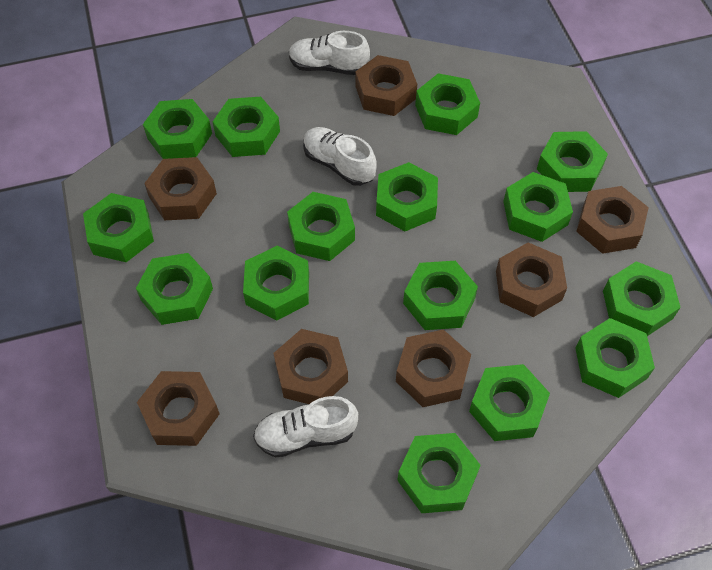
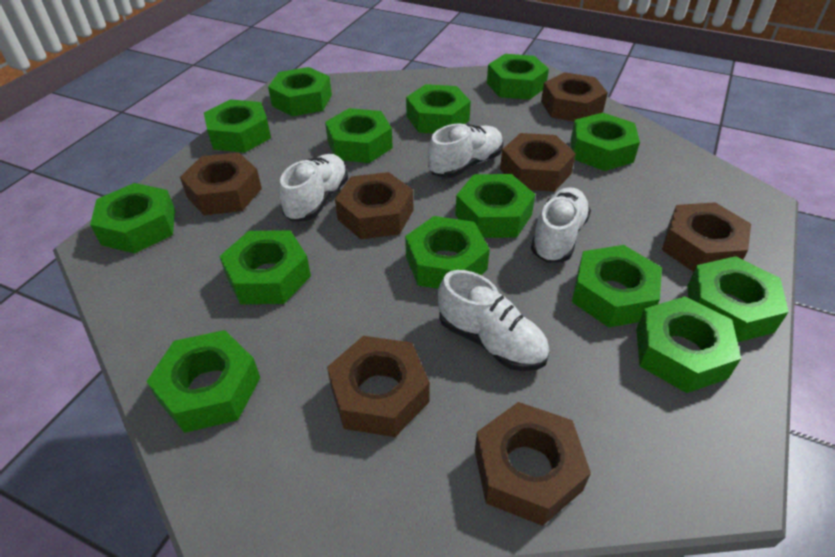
green nut: [83,193,154,262] [136,253,213,325] [143,99,212,159] [213,97,280,157] [243,246,309,321] [287,192,355,261] [376,162,438,231] [397,433,481,513] [403,261,478,330] [415,73,480,135] [469,364,550,441] [503,172,573,242] [537,131,608,192] [575,318,655,398] [603,261,681,336] = 15 -> [90,183,175,253] [146,330,260,433] [204,99,271,153] [219,230,311,304] [268,67,332,116] [325,108,393,163] [405,216,490,289] [406,84,471,133] [455,174,535,238] [487,54,549,100] [571,113,640,171] [572,245,662,327] [636,296,741,393] [687,256,789,342] = 14
white shoe: [253,396,358,458] [289,31,370,75] [303,127,376,186] = 3 -> [279,154,348,222] [428,123,503,178] [438,270,549,371] [531,187,591,263] = 4

